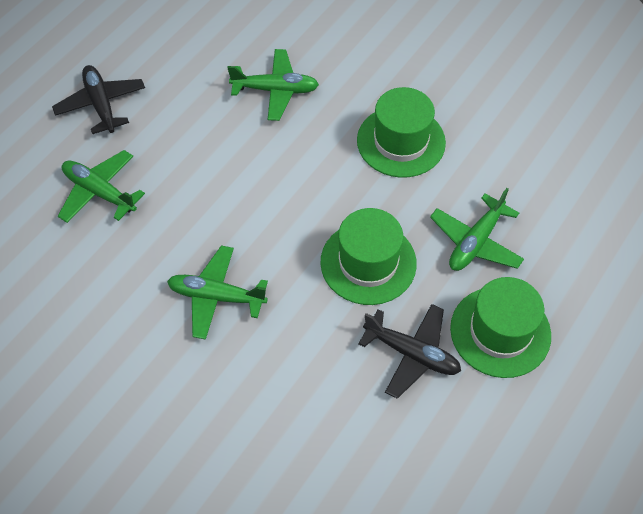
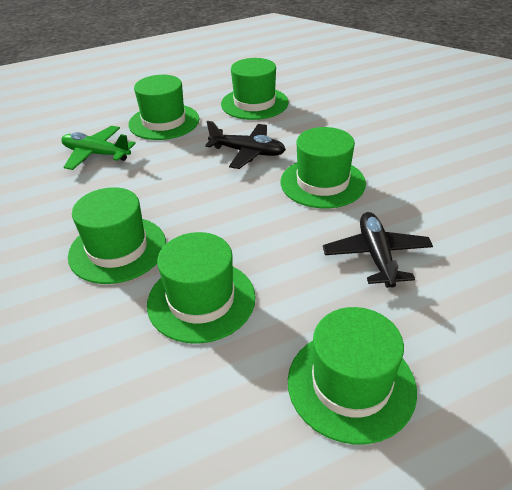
green hat: [321,208,417,305] [357,87,446,178] [450,277,551,378] = 3 -> [68,187,166,284] [128,75,199,140] [147,232,256,344] [221,58,289,120] [281,127,366,208] [288,307,417,445] = 6
green plane: [58,150,145,223] [167,246,268,340] [227,49,319,121] [430,188,524,271] = 4 -> [61,126,136,170] = 1

